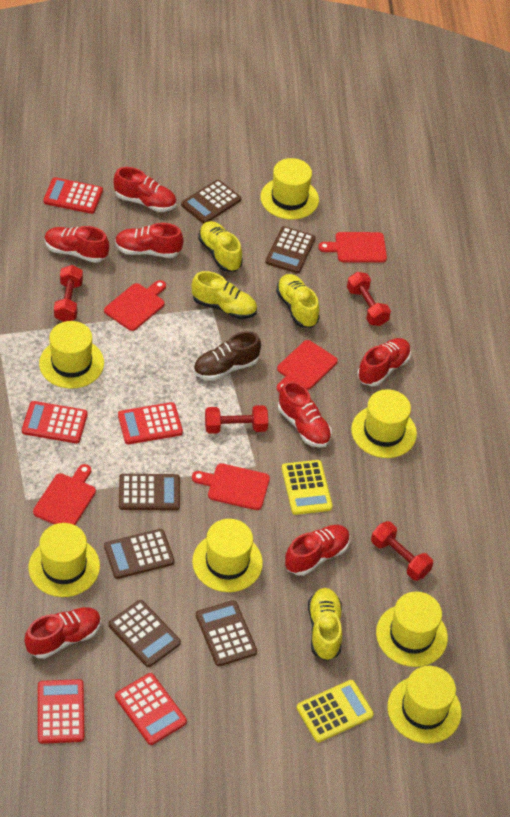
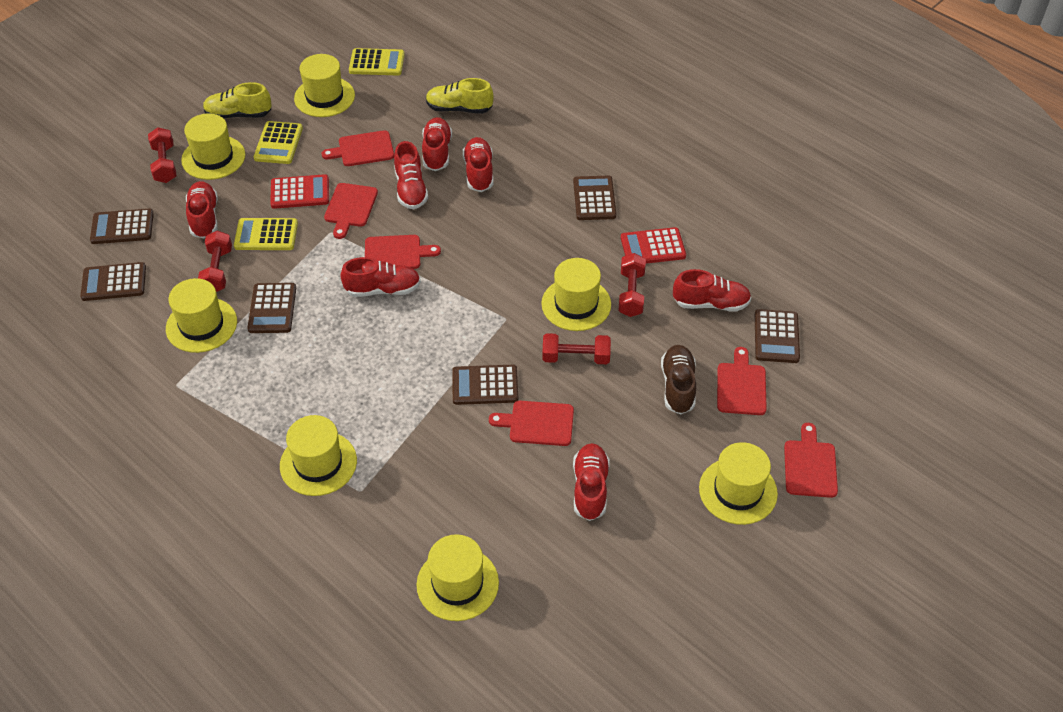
red calculator: [22,401,88,443] [38,679,85,744] [43,177,103,214] [115,673,187,745] [118,402,183,444] = 5 -> [270,174,329,209] [621,227,686,264] = 2
red cutting board: [33,464,96,525] [104,280,166,331] [192,463,270,510] [277,340,338,392] [318,232,387,263] = 5 -> [322,130,394,166] [324,183,378,239] [365,235,441,269] [489,401,574,446] [717,347,767,415] [784,423,838,498] = 6
yellow calculator: [282,460,333,515] [297,680,374,742] = 2 -> [234,218,298,250] [254,121,303,164] [349,48,405,75] = 3
yellow shoe: [191,271,257,319] [198,221,243,272] [276,274,320,328] [308,588,342,661] = 4 -> [203,82,272,119] [426,78,494,114] = 2

